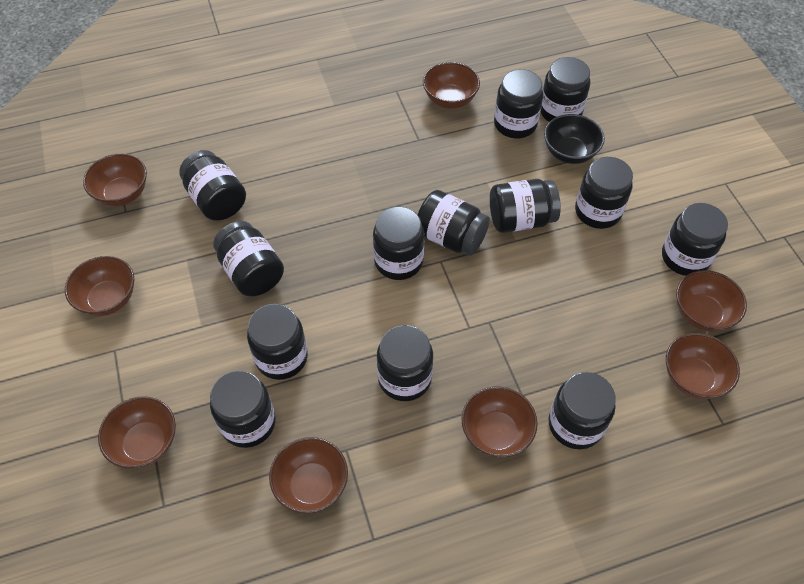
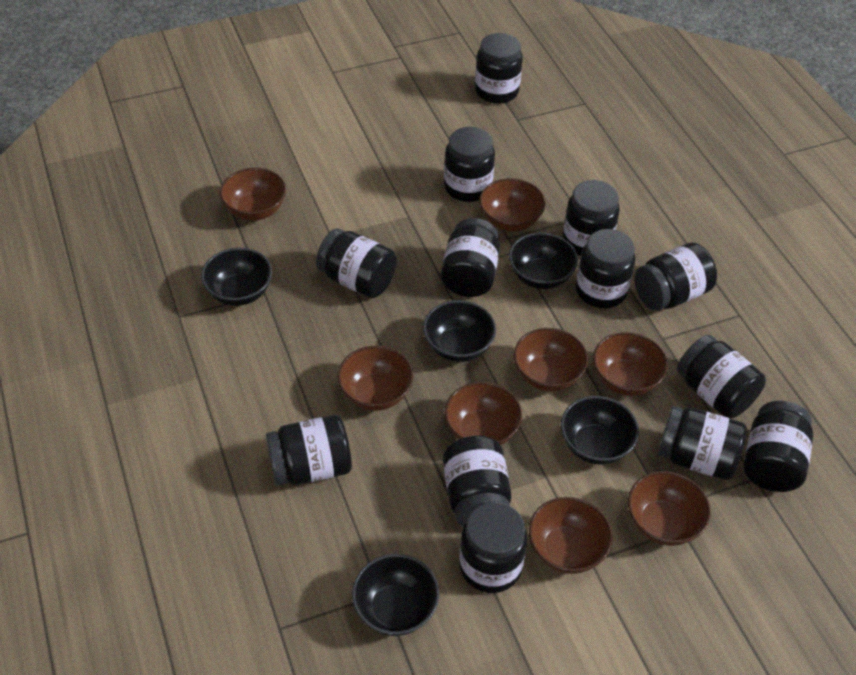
black bowl: [544,114,605,164] = 1 -> [201,248,272,306] [352,554,439,636] [423,300,496,362] [509,233,578,289] [561,396,639,464] = 5

